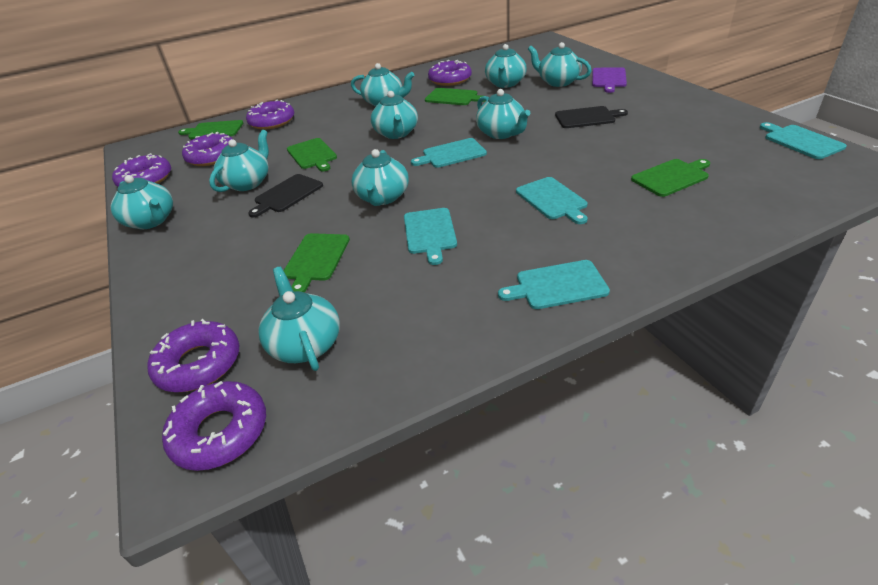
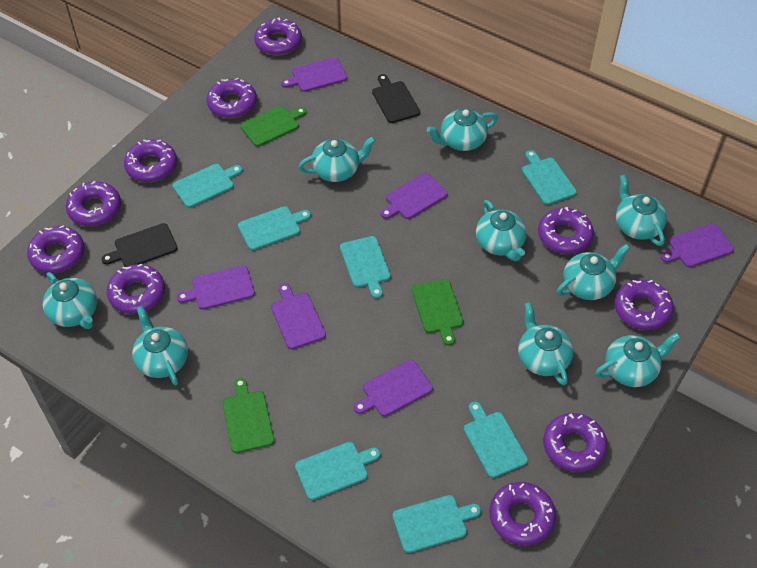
green cutting board: [178,120,243,139] [284,233,350,293] [287,138,337,171] [425,88,485,105] [631,159,710,197] = 5 -> [222,378,274,453] [240,106,306,147] [412,279,464,346] = 3
purple cutting board: [592,67,627,93] = 1 -> [177,265,255,310] [271,283,326,349] [281,57,347,92] [354,360,433,416] [381,173,448,219] [661,224,734,267] = 6
purple donut: [112,153,171,187] [147,319,239,392] [162,381,266,471] [182,132,234,166] [246,99,294,130] [428,60,472,86] = 6 -> [27,225,85,274] [66,181,121,226] [107,263,165,314] [124,139,177,182] [207,78,257,118] [254,17,302,55] [489,482,556,546] [538,207,594,254] [543,413,607,472] [614,279,674,330] = 10
turquoise cutting board: [404,208,457,265] [411,138,487,168] [498,260,610,309] [516,177,588,224] [760,122,847,159] = 5 -> [172,164,242,208] [238,206,311,250] [295,442,380,500] [340,236,391,298] [393,495,481,553] [464,402,528,478] [522,150,577,205] = 7

